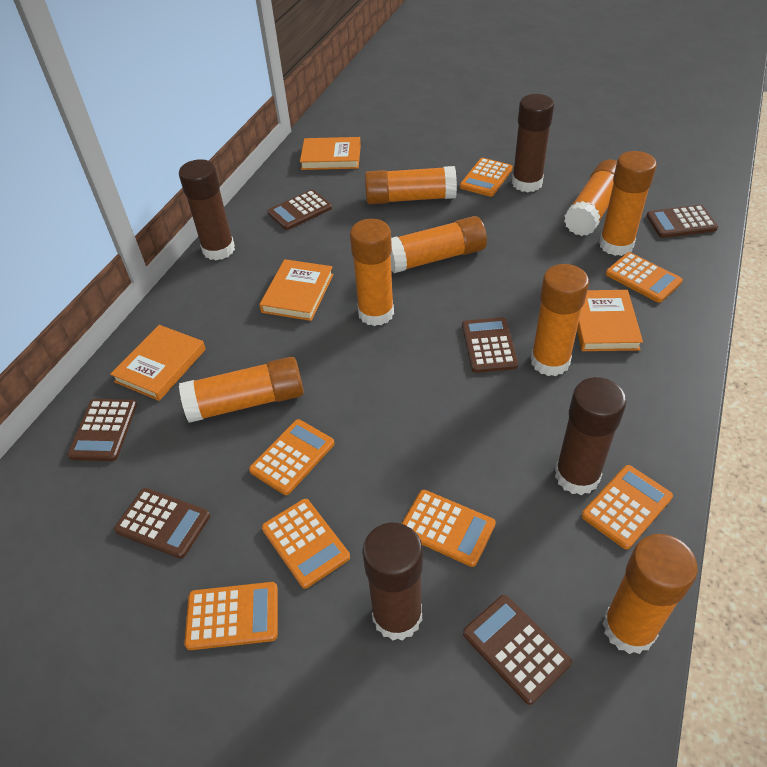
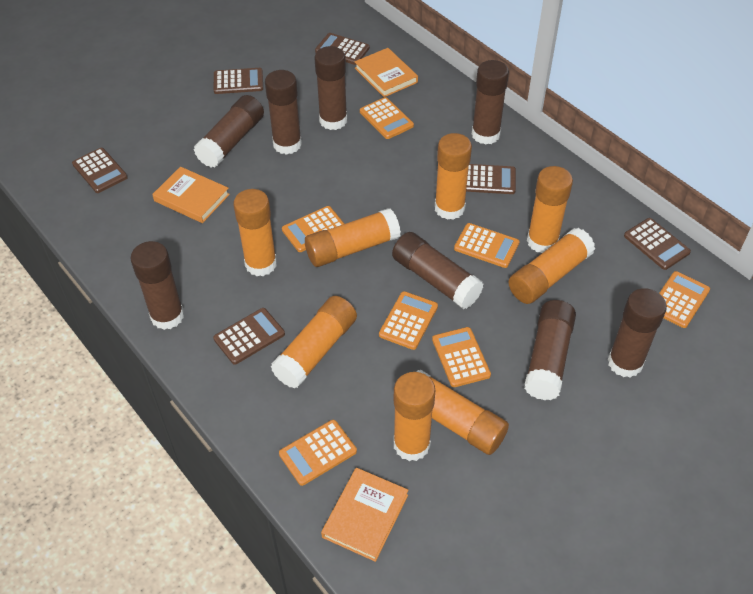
brown glue stick: [179,159,235,260] [362,523,423,641] [512,94,554,192] [555,377,626,495] = 4 -> [130,241,184,330] [194,95,264,168] [265,70,302,155] [314,46,347,130] [392,232,484,309] [472,60,509,145] [524,300,576,400] [608,288,667,378] = 8
orange book: [110,325,206,401] [259,259,334,321] [300,137,361,170] [577,290,643,351] = 4 -> [152,167,230,223] [321,468,408,562] [355,48,418,97] = 3

